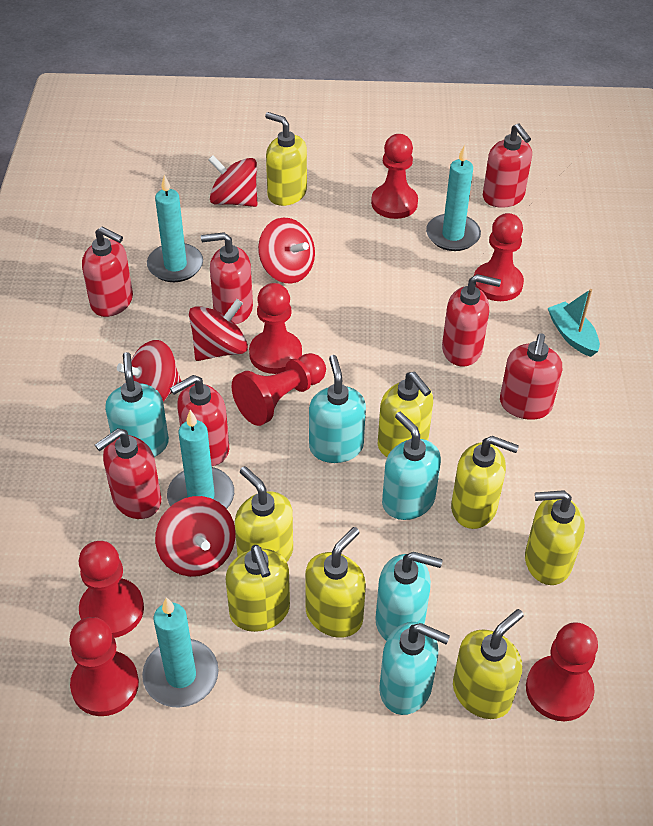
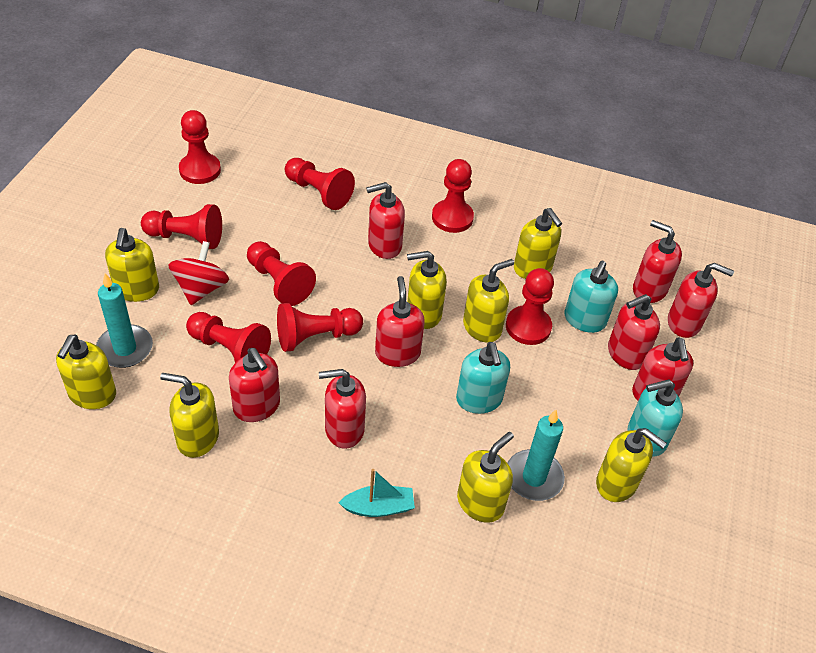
red pawn: [69,617,139,716] [79,541,144,638] [231,353,326,426] [249,283,302,374] [371,134,418,219] [474,213,524,301] [526,622,598,721] = 7 -> [141,204,222,249] [179,110,221,184] [186,312,271,363] [247,241,316,306] [277,303,363,352] [285,158,355,210] [432,159,474,233] [506,268,554,345] = 8
red soap dispenser: [82,227,133,317] [95,428,162,519] [170,375,229,466] [201,232,253,324] [442,274,501,366] [483,123,532,208] [500,333,562,420] = 7 -> [229,348,280,422] [319,369,366,449] [366,182,405,259] [375,276,425,367] [608,294,660,370] [632,337,693,401] [633,220,682,303] [668,263,734,338] = 8
red spinning top: [117,340,181,402] [155,496,235,577] [189,299,248,361] [208,155,258,207] [258,218,315,284] = 5 -> [169,241,229,305] = 1
turquoise candle: [142,597,219,708] [147,175,203,282] [167,410,234,509] [426,145,481,251] = 4 -> [96,273,153,368] [507,410,565,501] = 2
turquoise soap dispenser: [105,352,169,457] [309,355,366,463] [375,552,443,641] [379,622,450,715] [382,412,441,520] = 5 -> [456,342,510,414] [564,261,618,333] [628,380,683,457] = 3

